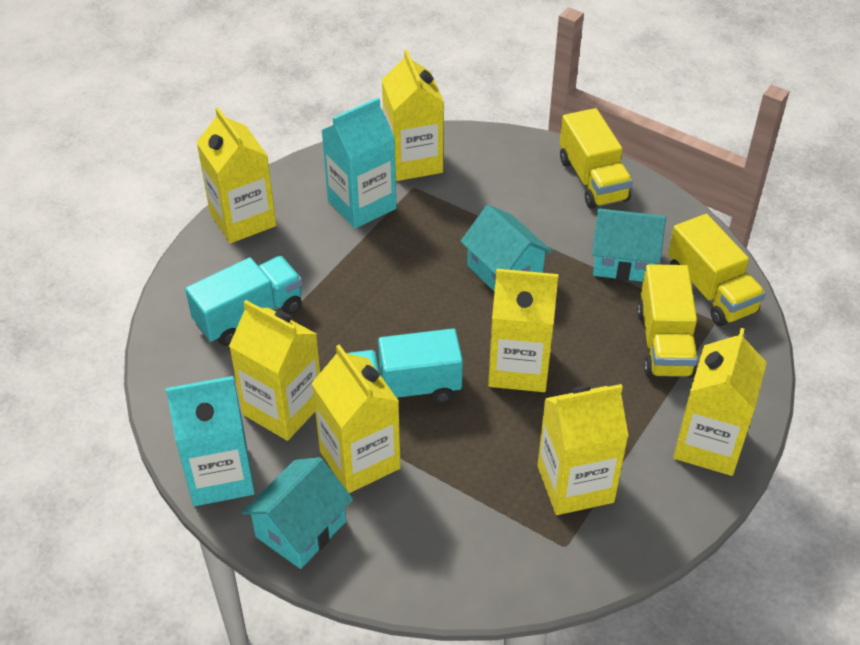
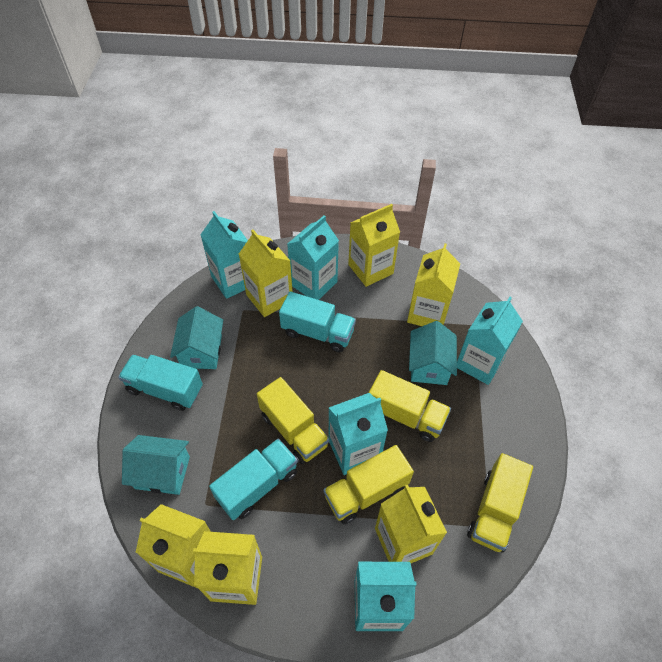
turquoise carton: [166,376,255,506] [321,98,397,229] = 2 -> [200,211,248,299] [287,215,339,300] [329,393,388,475] [354,562,417,631] [457,297,523,385] = 5
turquoise truck: [185,256,302,346] [347,328,463,403] = 2 -> [118,355,203,411] [209,438,298,520] [279,292,356,352] = 3
yellow carton: [196,107,276,243] [229,300,320,441] [311,344,401,493] [382,50,444,181] [488,269,558,392] [537,384,629,515] [673,328,767,476] = 7 -> [136,504,211,588] [193,531,262,605] [239,229,293,317] [348,204,400,287] [375,485,447,563] [407,244,460,326] = 6
yellow truck: [560,108,633,209] [637,264,698,378] [668,214,766,326] = 3 -> [257,377,329,464] [323,445,414,524] [369,370,451,442] [467,453,533,553] = 4

